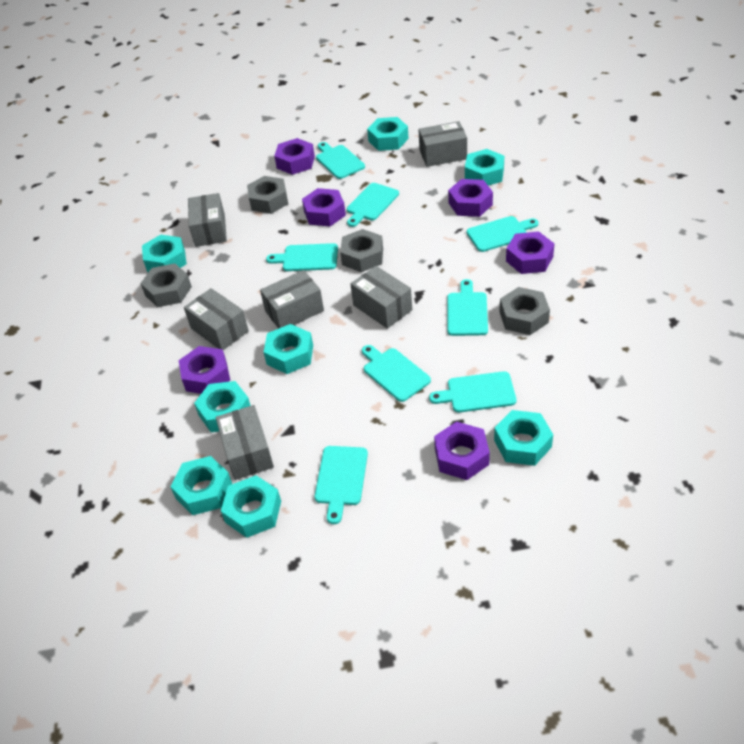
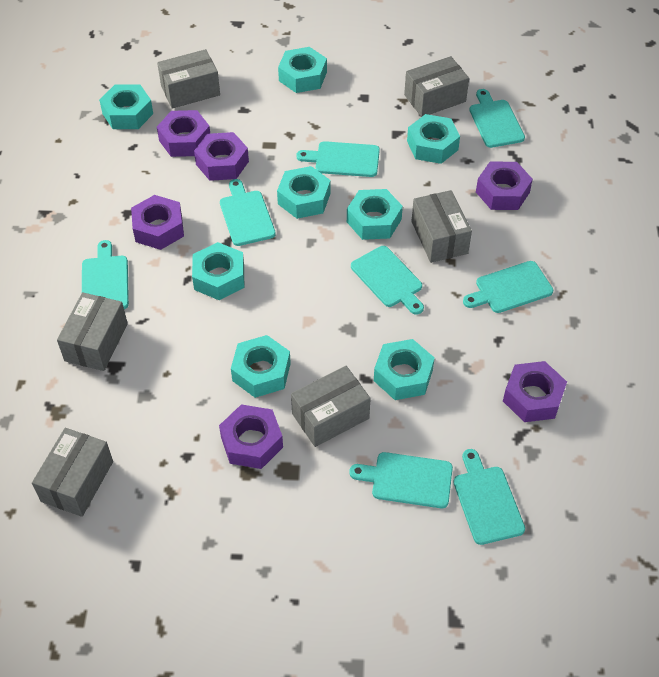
grey nut: [140,263,192,307] [247,176,288,214] [340,229,383,272] [499,287,550,335] = 4 -> none = 0

